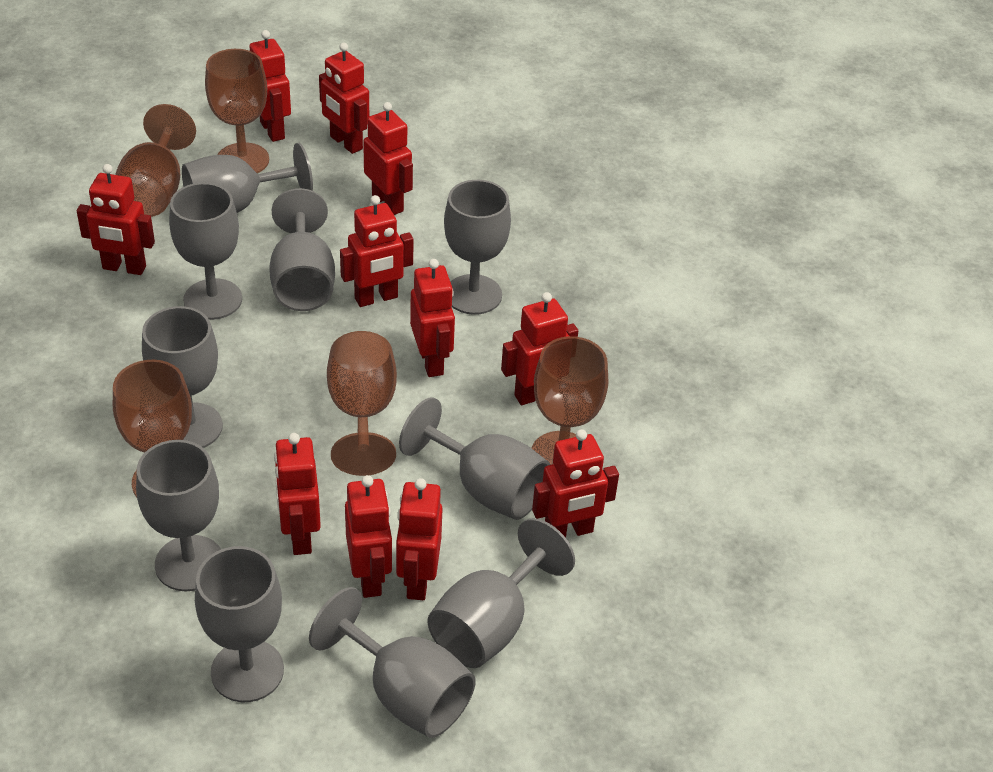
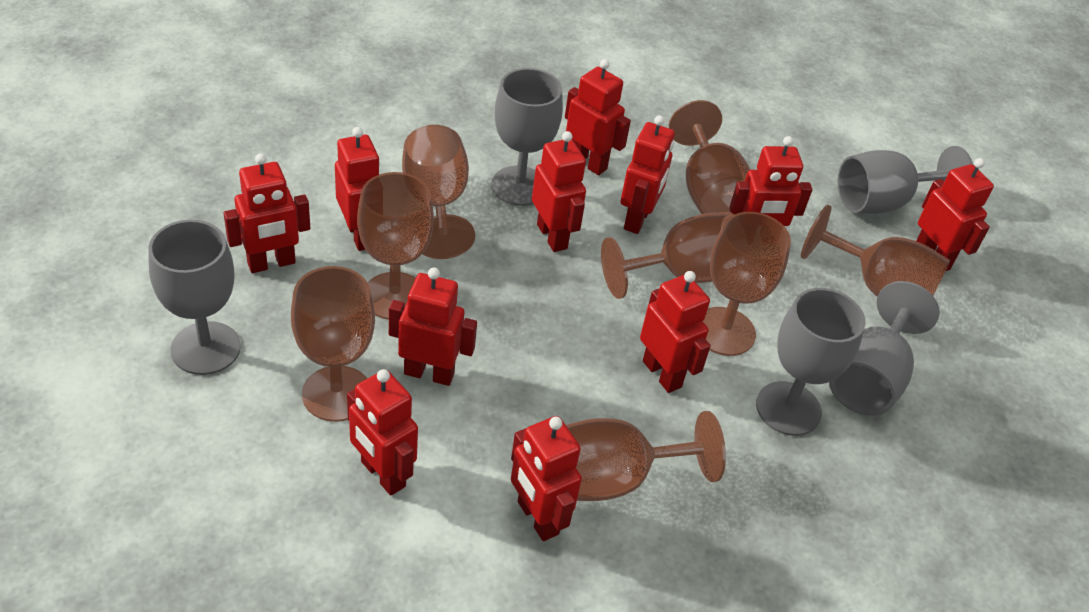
brown goblet: [113,360,192,497] [115,104,196,217] [205,49,269,173] [327,331,397,476] [532,336,608,465] = 5 -> [291,266,375,422] [357,172,434,320] [402,125,475,259] [566,411,726,501] [601,212,734,299] [669,100,750,214] [703,212,791,356] [801,205,950,297] = 8
grey goblet: [136,440,221,591] [142,306,223,448] [169,183,242,320] [182,143,313,213] [195,546,284,702] [269,188,335,311] [309,587,476,738] [399,397,550,520] [427,518,575,668] [444,180,511,315] = 10 -> [149,220,241,375] [492,68,563,206] [756,288,866,436] [829,281,940,416] [838,146,973,214] = 5

